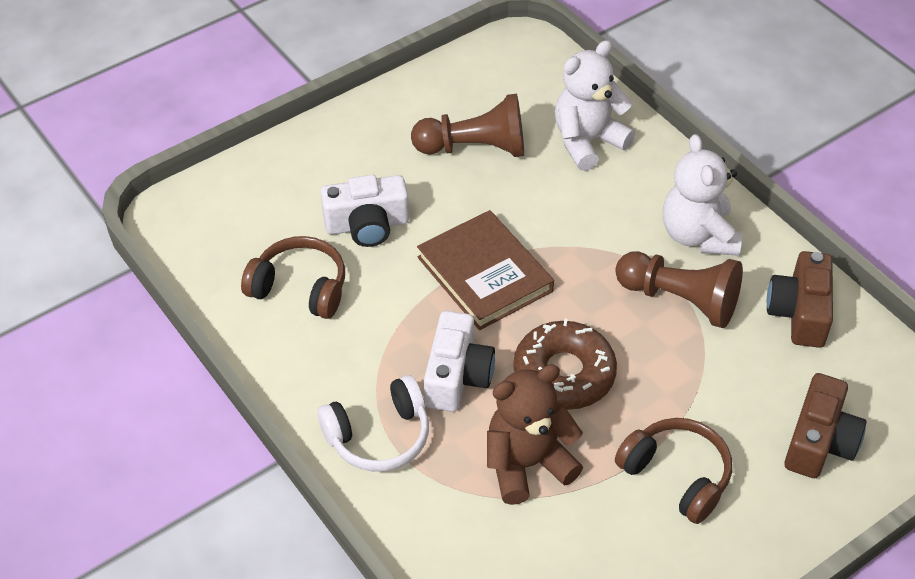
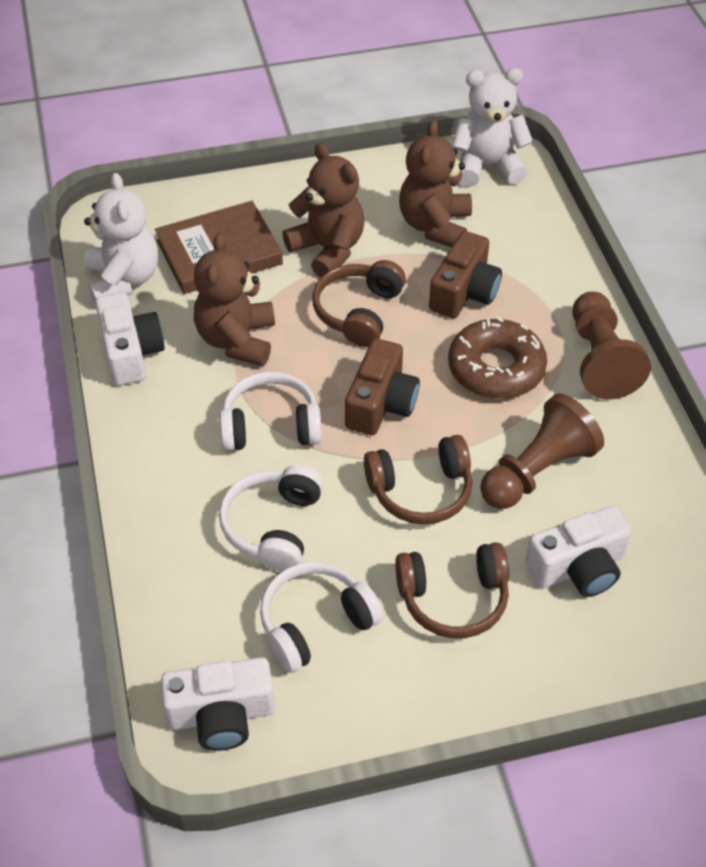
brown headphones: [241,236,345,319] [615,418,732,524] = 2 -> [312,260,406,347] [364,435,472,524] [395,542,509,638] = 3
brown teddy bear: [487,364,583,505] = 1 -> [194,233,275,366] [282,143,364,277] [399,120,472,248] = 3
white camera: [321,175,409,247] [424,311,495,412] = 2 -> [95,292,165,385] [161,657,275,751] [525,506,632,597] = 3
white headphones: [317,375,429,472] = 1 -> [219,465,323,571] [220,372,322,451] [260,562,383,673] = 3

